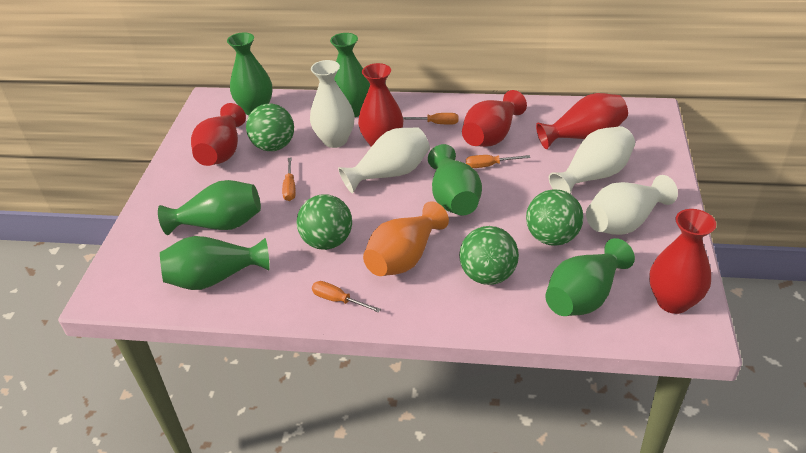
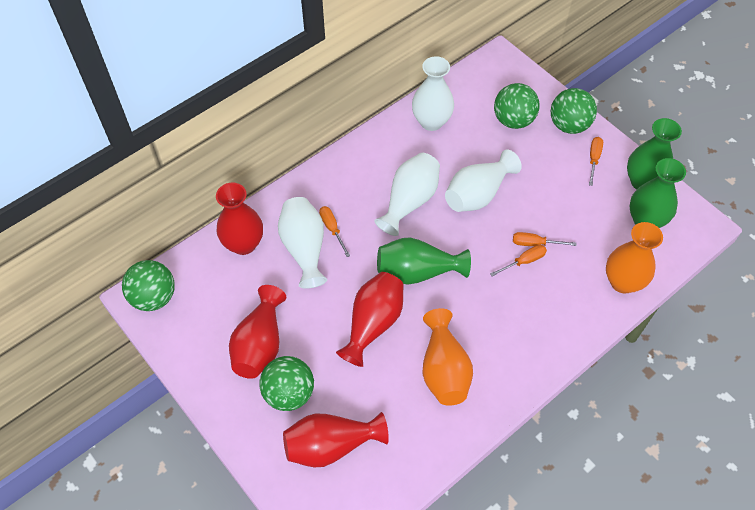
green vase: [158,180,261,235] [160,236,270,290] [227,32,272,115] [330,33,370,117] [428,144,482,216] [545,238,635,316] = 6 -> [377,237,471,285] [627,118,682,190] [630,158,686,228] = 3
orange vase: [363,201,449,276] = 1 -> [422,308,473,406] [606,222,663,294] = 2
red vase: [191,103,246,166] [358,63,403,147] [462,90,527,147] [536,93,628,149] [649,209,716,314] = 5 -> [216,183,263,255] [229,285,286,379] [283,412,389,468] [336,272,404,367] = 4

